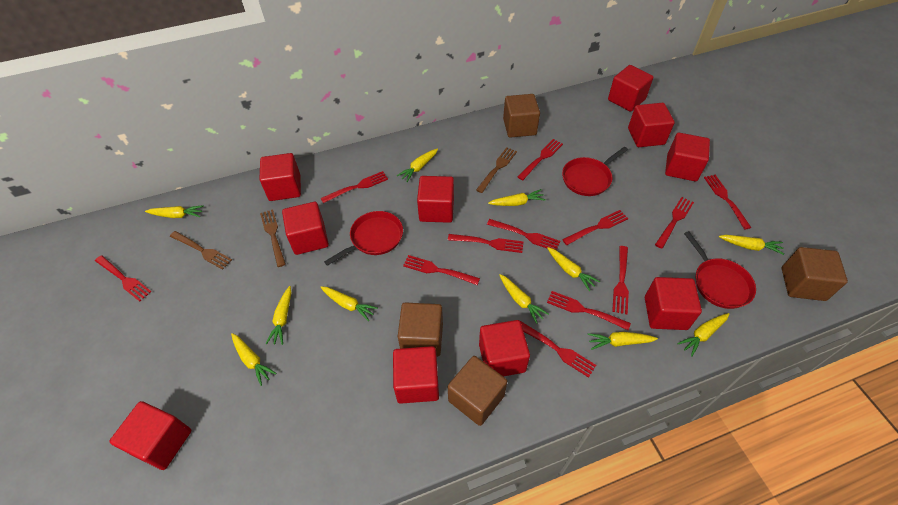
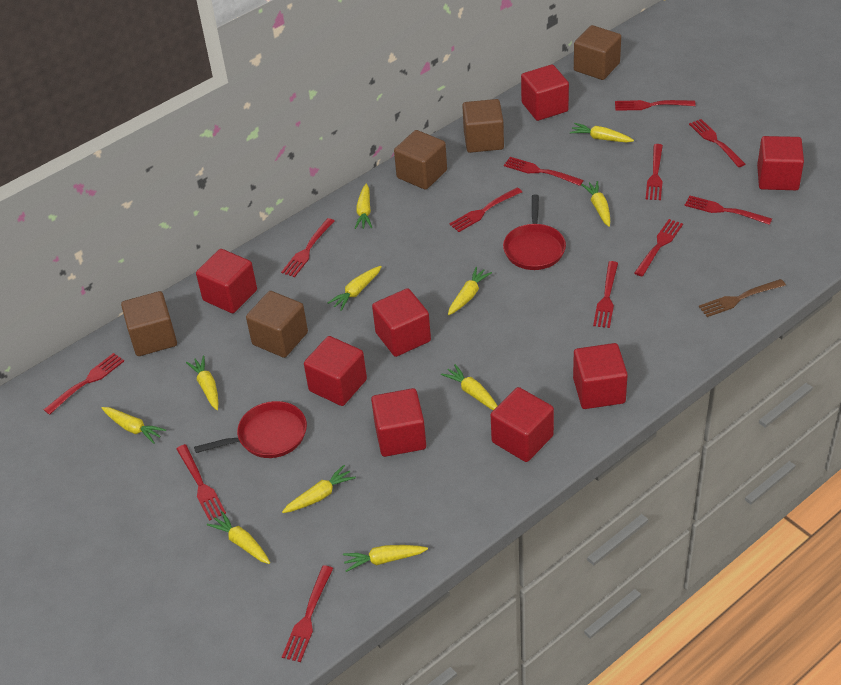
brown cube: [398,303,443,357] [448,356,507,426] [503,94,540,138] [781,247,848,301] = 4 -> [121,291,177,356] [246,291,308,358] [394,130,447,190] [462,99,504,153] [574,25,621,80] = 5
brown fork: [170,231,232,270] [260,209,286,267] [476,147,517,193] = 3 -> [699,279,786,317] = 1
red cube: [109,401,191,470] [260,153,301,201] [282,202,329,255] [393,346,439,404] [417,176,454,223] [479,320,530,377] [608,65,654,112] [628,103,675,147] [645,277,702,330] [665,133,710,181] = 10 -> [196,249,257,313] [304,336,367,406] [371,388,426,457] [372,288,431,357] [491,387,554,462] [521,64,569,121] [573,343,628,409] [757,136,804,190] = 8
red pan: [324,211,403,266] [562,147,628,196] [684,231,756,309] = 3 -> [194,401,307,458] [503,194,566,270] = 2

